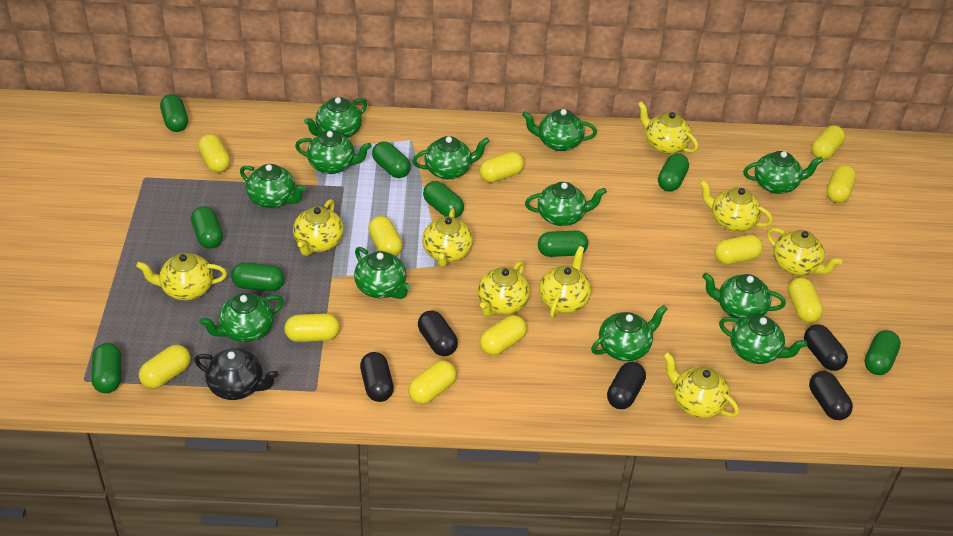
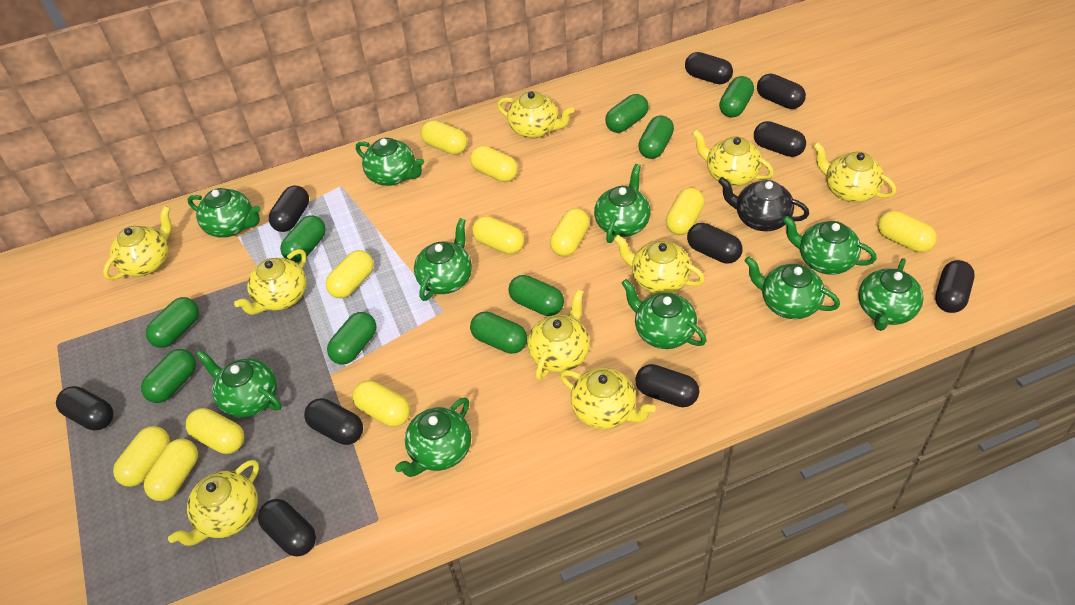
black capsule: [360,352,394,402] [418,311,458,356] [607,362,646,409] [804,325,848,371] [809,371,853,420] = 5 -> [56,386,113,430] [258,499,316,556] [269,185,309,232] [304,398,363,445] [635,364,699,407] [685,52,733,84] [687,223,743,263] [754,121,806,157] [757,73,806,109] [935,260,975,313] = 10
green teapot: [199,293,284,342] [240,164,306,208] [295,131,372,174] [304,97,367,138] [354,247,411,299] [413,136,489,179] [522,109,597,151] [525,182,607,226] [591,305,668,361] [702,273,786,319] [719,315,808,364] [743,151,823,194] = 12 -> [188,188,261,238] [196,350,281,418] [356,138,424,186] [395,397,471,477] [414,218,472,301] [594,164,650,243] [622,279,706,349] [745,257,840,319] [782,216,877,275] [858,258,924,331] = 10

